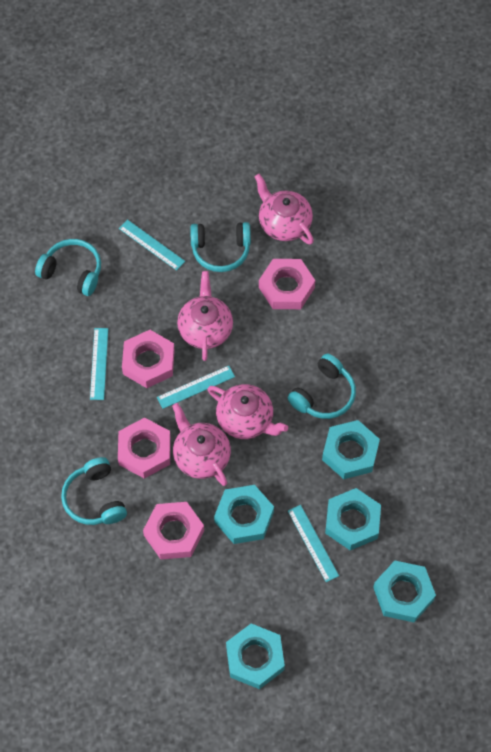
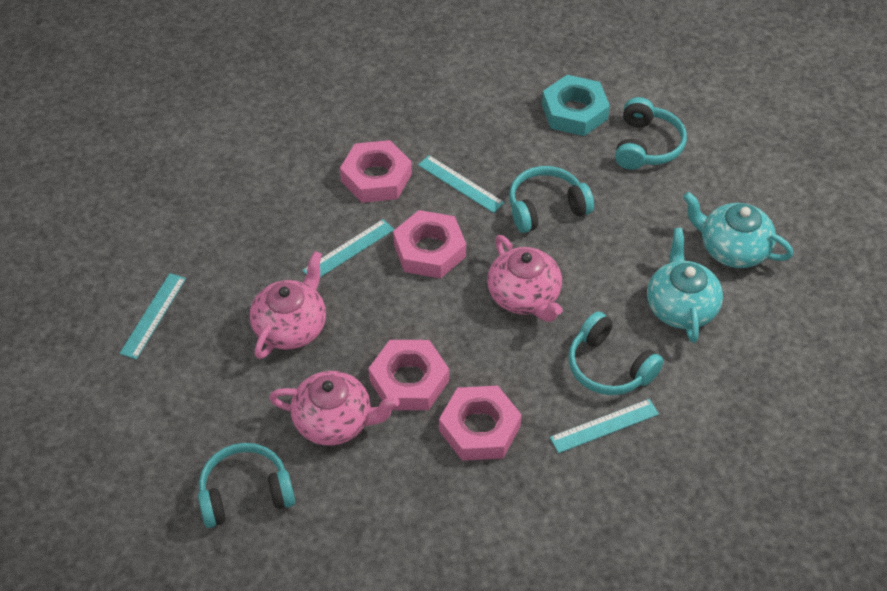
pink teapot: [172,403,231,486] [177,271,233,361] [207,384,288,439] [254,174,314,245] = 4 -> [250,251,326,359] [269,371,400,446] [487,235,563,322] = 3
turquoise nut: [214,485,274,544] [226,624,285,689] [322,420,380,479] [325,488,381,550] [373,561,436,622] = 5 -> [542,75,610,136] = 1
turquoise teapot: none = 0 -> [647,228,723,343] [683,192,793,268] = 2

